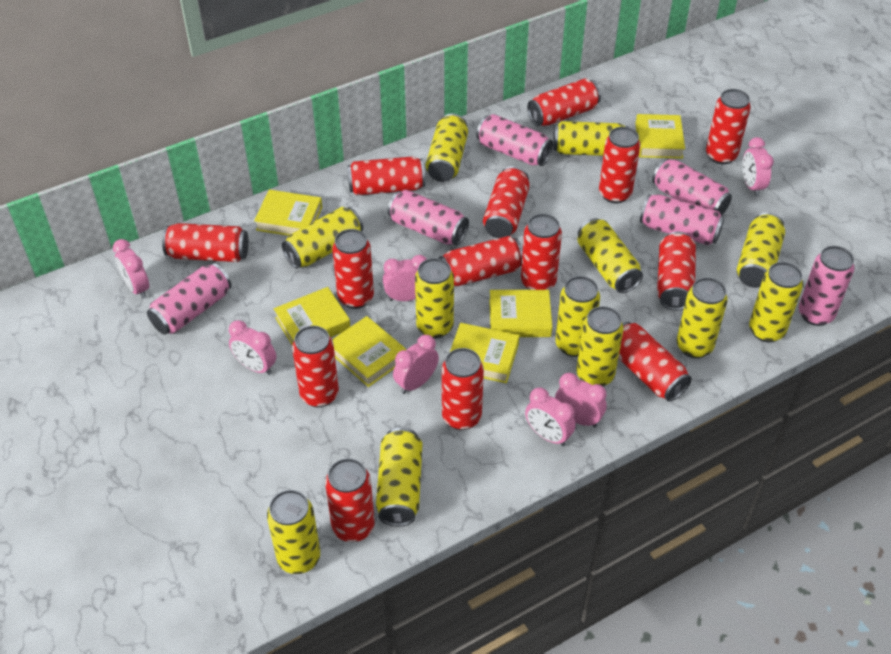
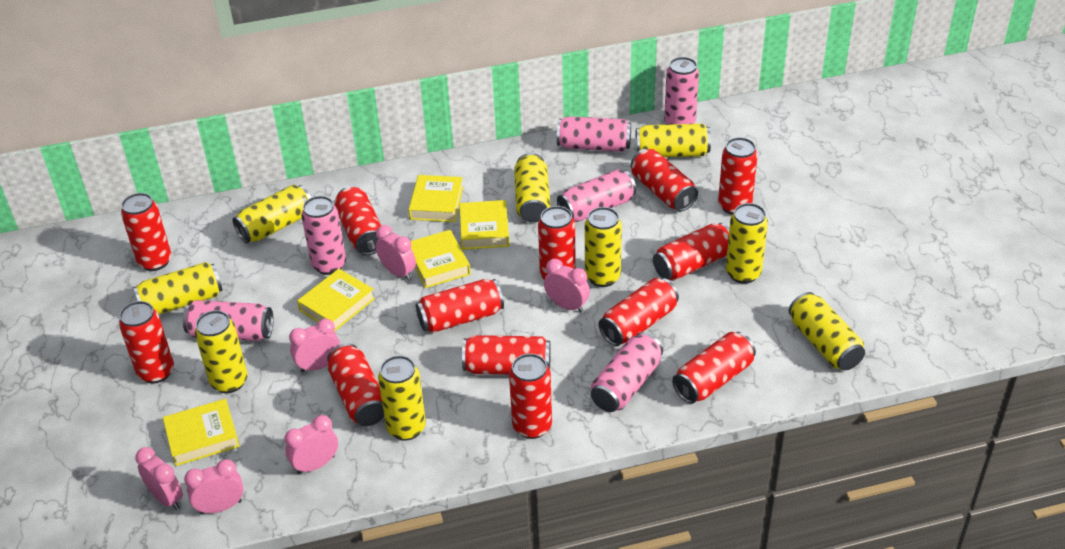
pink clock: [113,239,149,299] [229,320,276,375] [383,255,427,301] [393,335,439,394] [525,388,576,446] [555,373,607,427] [742,137,774,196] = 7 -> [135,447,183,510] [184,459,244,514] [285,415,338,475] [289,319,340,373] [376,225,416,281] [544,259,590,313] = 6
red can: [162,223,249,262] [292,326,339,407] [325,458,375,542] [332,229,374,309] [347,156,425,195] [439,236,523,286] [442,348,484,430] [483,166,530,238] [521,214,562,290] [527,78,601,126] [599,127,641,203] [618,322,692,402] [657,232,696,311] [706,89,751,164] = 14 -> [119,301,174,383] [121,193,171,271] [327,343,384,426] [334,186,381,255] [416,279,504,333] [462,335,551,375] [509,353,552,439] [538,206,576,279] [599,278,679,346] [631,149,698,211] [653,223,729,281] [672,332,756,404] [718,137,758,215] = 13
yellow book: [254,190,322,236] [274,287,350,345] [332,316,407,387] [449,323,519,383] [489,290,552,337] [636,114,685,159] = 6 -> [163,399,240,466] [297,269,375,332] [408,175,463,222] [411,230,471,288] [460,200,509,250] = 5
yellow can: [267,490,320,574] [282,207,363,269] [376,428,422,527] [415,258,454,339] [426,114,468,182] [553,121,629,156] [555,276,600,357] [577,306,624,386] [578,218,643,293] [676,277,728,358] [737,212,785,288] [749,262,803,342] = 12 -> [133,262,223,314] [195,310,248,393] [233,185,311,243] [378,355,426,441] [514,153,551,223] [585,207,622,287] [635,124,711,157] [726,203,768,284] [789,292,865,371] = 9

